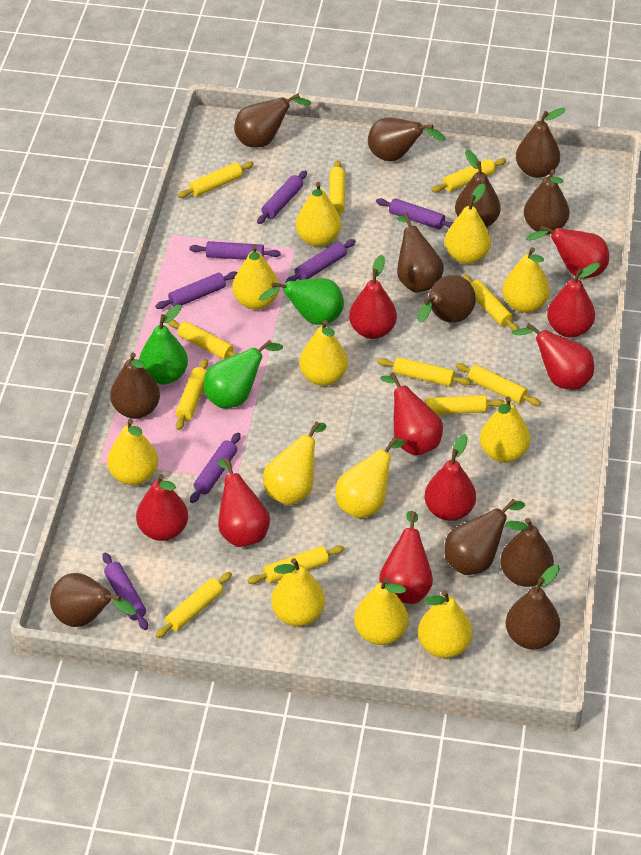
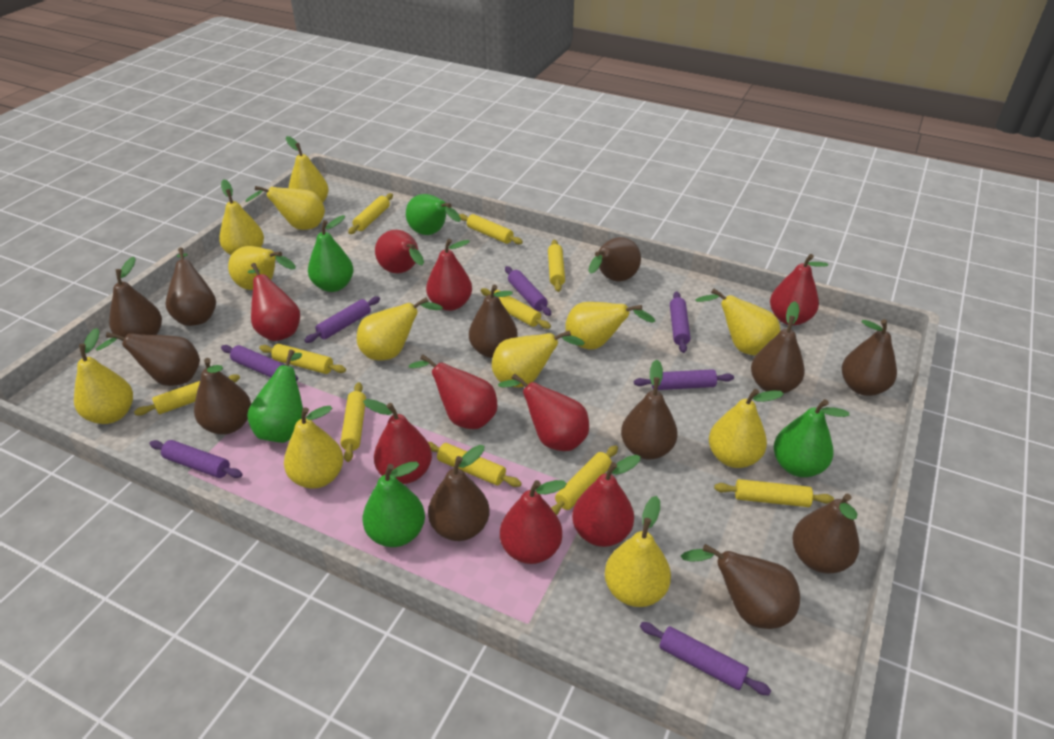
green pear: [139,305,188,384] [203,340,283,408] [259,278,344,325] = 3 -> [247,349,303,443] [308,215,354,292] [362,462,425,547] [406,194,461,235] [774,399,850,477] = 5
yellow rolling pin: [156,572,232,638] [168,320,237,359] [176,359,208,430] [178,161,254,198] [247,545,344,584] [329,160,345,216] [377,357,471,387] [425,395,505,415] [432,158,506,193] [455,363,541,406] [462,274,519,331] = 11 -> [134,374,240,416] [259,344,346,374] [340,382,366,462] [348,193,393,234] [428,442,522,487] [459,214,523,244] [481,288,551,329] [548,240,565,292] [551,445,618,516] [714,479,834,507] = 10

